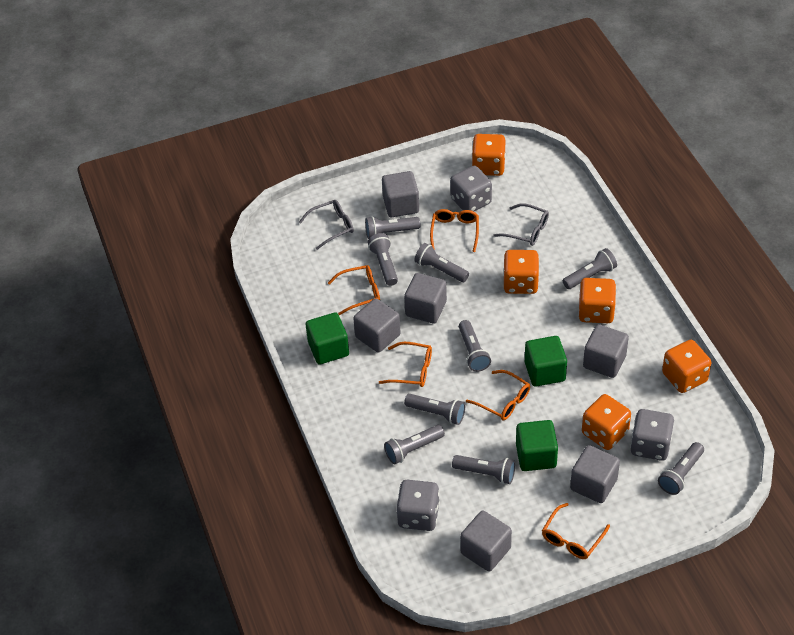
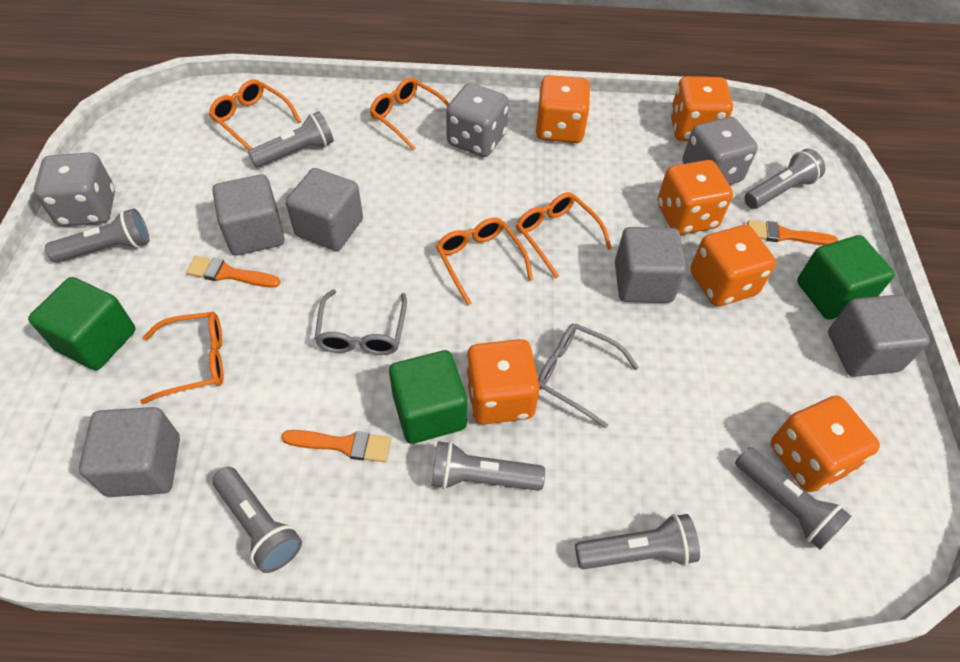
grey cube: [353,298,401,353] [382,171,419,217] [404,273,447,324] [460,511,512,572] [570,445,620,503] [583,324,629,378] = 6 -> [79,407,180,497] [212,174,285,255] [286,168,363,251] [615,227,686,303] [828,294,930,377] = 5
grey flashlight: [365,216,421,239] [368,233,398,286] [384,425,445,464] [404,394,465,425] [414,243,469,282] [452,455,515,484] [459,320,491,372] [563,248,617,289] [658,442,704,495] = 9 -> [45,208,149,262] [212,467,302,573] [248,111,334,168] [431,441,545,491] [575,514,700,570] [735,447,852,550] [744,149,825,209] = 7
orange brush: none = 0 -> [186,256,281,288] [281,430,391,462] [747,220,838,245] = 3
orange dice: [472,134,506,176] [503,250,539,294] [578,278,616,323] [582,394,631,450] [662,340,711,393] = 5 -> [466,339,540,424] [535,75,591,143] [657,160,733,235] [670,76,733,141] [690,225,776,306] [771,396,880,492] = 6

